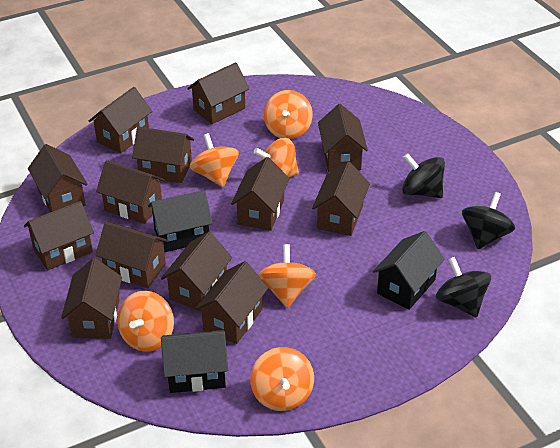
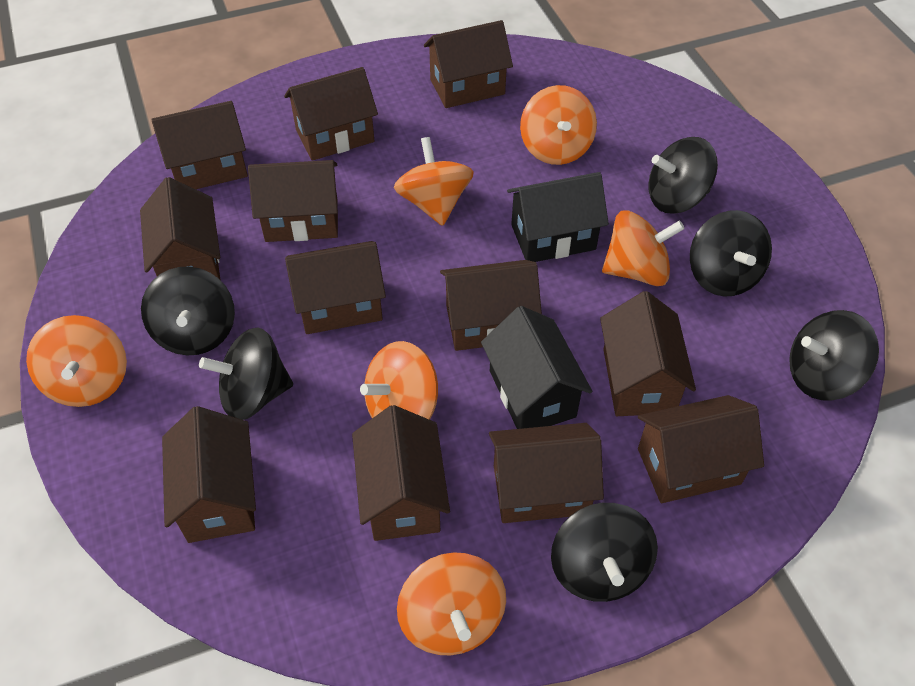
black house: [148,190,213,252] [161,330,228,393] [373,231,445,310] = 3 -> [481,306,592,429] [507,172,609,262] = 2
black spinning top: [402,153,445,198] [436,257,491,318] [462,192,515,249] = 3 -> [141,267,235,355] [199,327,293,420] [551,503,658,602] [648,137,718,214] [690,210,772,296] [789,310,879,401] = 6
brown house: [24,201,94,270] [28,144,88,212] [61,258,122,339] [88,87,152,154] [95,222,169,288] [96,160,165,224] [132,127,194,183] [161,232,232,312] [187,62,249,124] [195,261,268,344] [231,157,290,231] [312,162,370,236] [318,104,368,172] = 13 -> [140,177,220,279] [151,101,248,189] [162,406,256,543] [248,160,338,242] [284,67,378,161] [285,241,386,334] [352,405,450,541] [424,20,513,108] [440,260,542,351] [489,423,604,523] [600,291,696,416] [638,395,764,503] = 12

